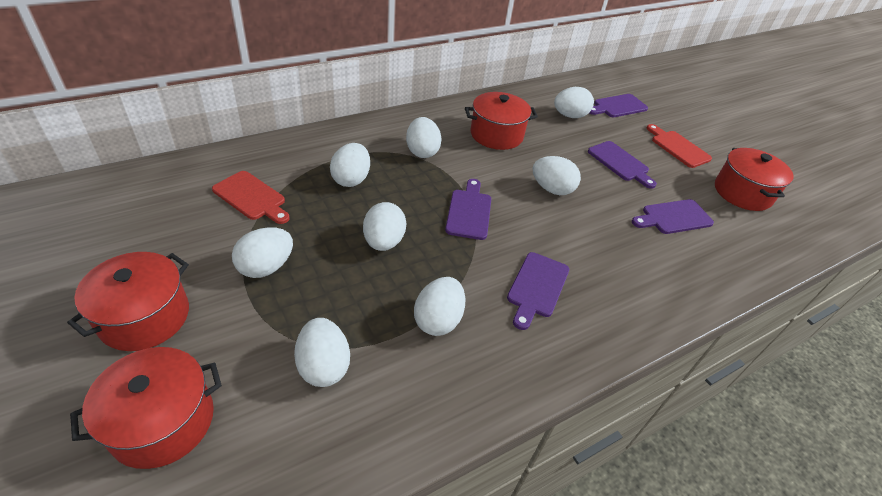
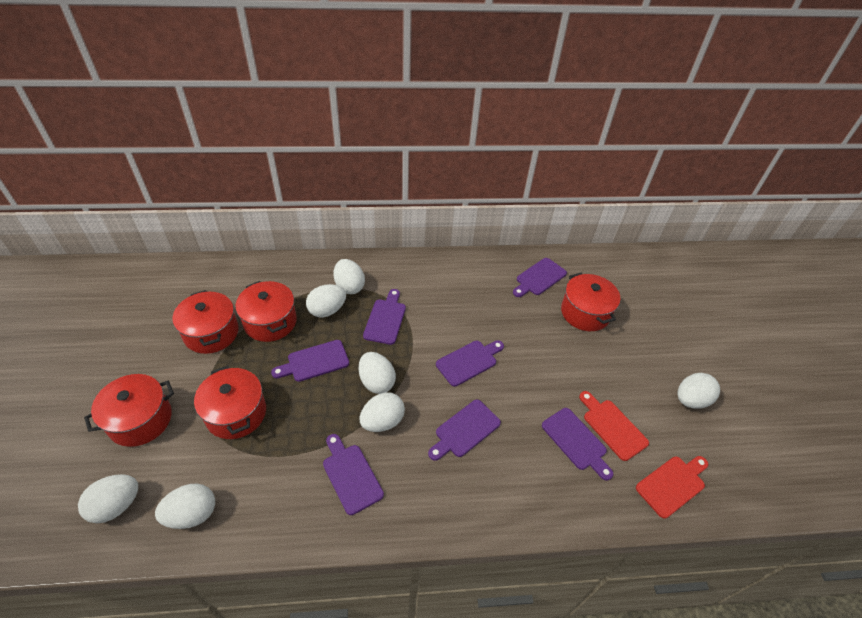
purple cutting board: [445,179,491,240] [507,252,569,330] [588,141,657,189] [589,94,648,117] [632,199,714,234] = 5 -> [271,340,349,382] [323,434,384,515] [363,289,406,345] [428,400,501,461] [436,340,504,387] [513,258,567,297] [542,408,613,480] = 7
red pot: [67,252,189,351] [70,347,222,469] [465,92,538,150] [715,148,794,211] = 4 -> [84,374,174,447] [172,290,239,354] [194,365,266,439] [235,281,297,342] [561,273,621,331] = 5
white egg: [232,227,293,278] [294,318,350,387] [330,143,370,187] [363,202,406,251] [406,117,442,158] [414,277,465,336] [532,156,581,195] [554,87,594,118] = 8 -> [78,474,138,523] [155,484,215,529] [306,284,346,317] [334,259,365,294] [359,352,396,394] [360,392,405,432] [677,373,720,409] = 7

